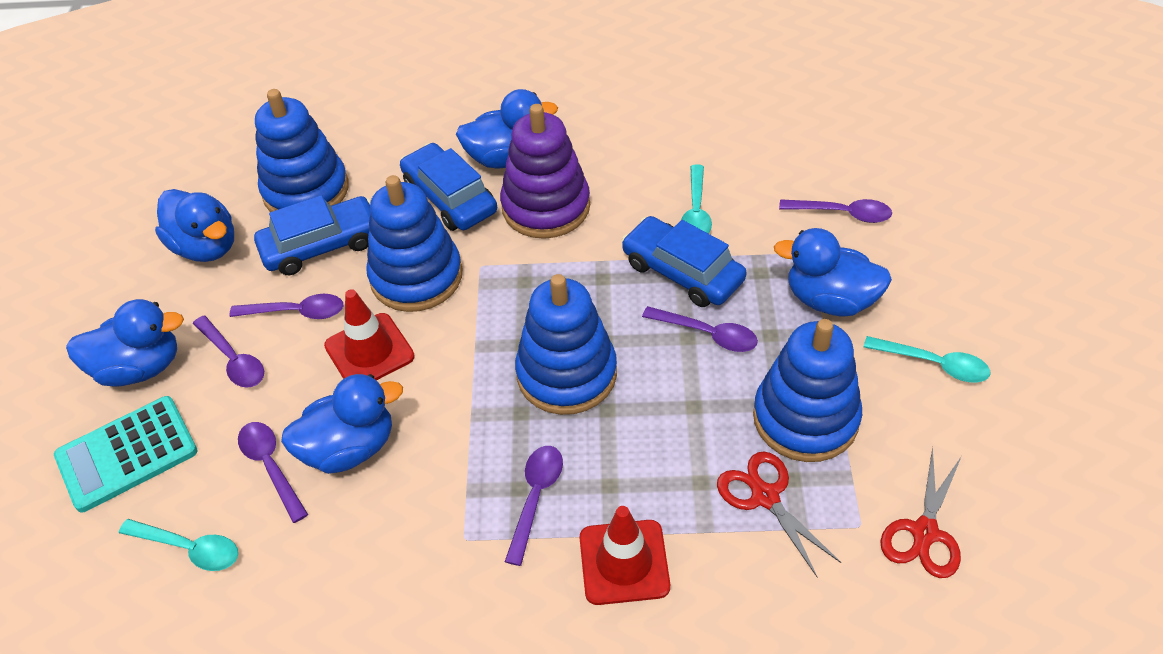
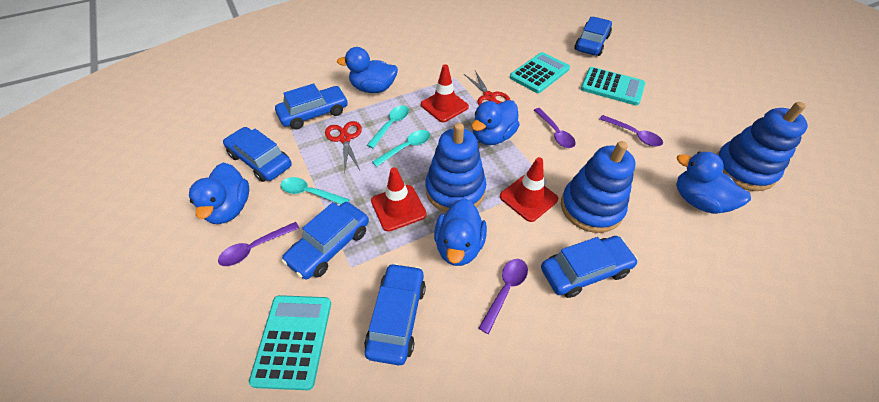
blue car: [254,195,371,275] [400,143,497,231] [622,216,747,307] = 3 -> [223,127,292,182] [275,83,348,129] [282,202,369,280] [364,263,426,365] [541,236,638,298] [575,17,612,56] = 6
blue stacking toy: [255,89,349,212] [366,175,462,312] [515,274,617,415] [753,319,862,462] = 4 -> [425,123,486,212] [561,141,636,233] [717,102,808,191] = 3
purple spoon: [193,316,264,388] [229,294,343,319] [238,422,308,523] [505,446,563,566] [642,306,758,352] [779,199,892,223] = 6 -> [218,222,299,266] [478,259,528,334] [534,108,575,148] [600,115,663,146] = 4
purple stacking toy: [500,104,590,239] = 1 -> none = 0
red traffic cone: [324,289,415,380] [579,506,670,605] = 2 -> [371,167,427,232] [421,64,469,122] [500,157,558,222] = 3
turquoise calculator: [54,396,198,512] = 1 -> [249,295,331,390] [510,52,570,93] [581,67,645,106] = 3

